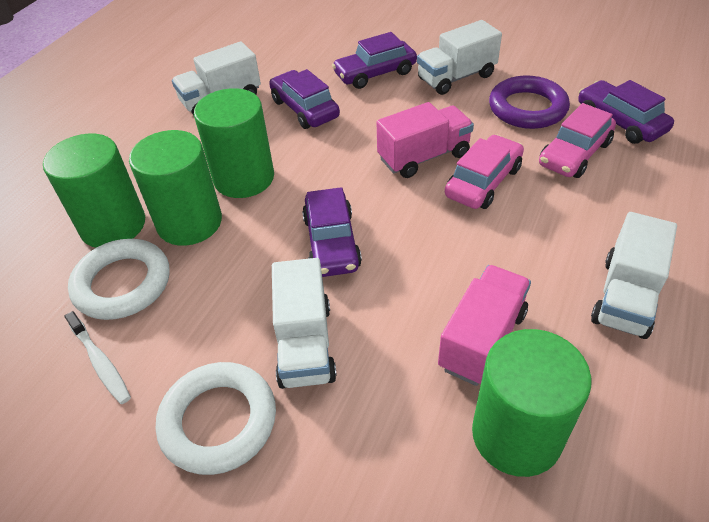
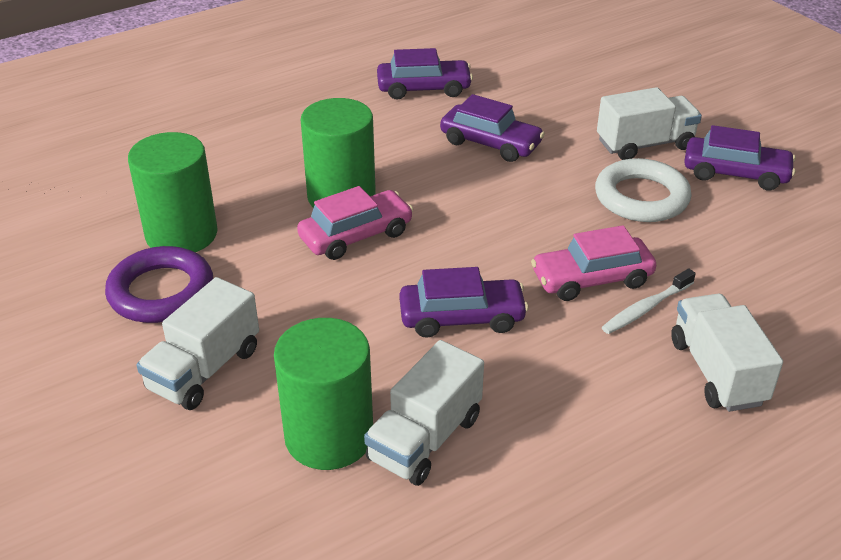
green cylinder: [43,134,145,248] [129,130,222,246] [194,88,274,198] [472,329,591,477] = 4 -> [128,132,218,253] [274,318,373,470] [301,98,376,208] = 3
pink truck: [377,102,474,178] [438,265,531,386] = 2 -> none = 0
white ring: [68,239,170,320] [156,362,276,475] = 2 -> [595,158,692,222] = 1

